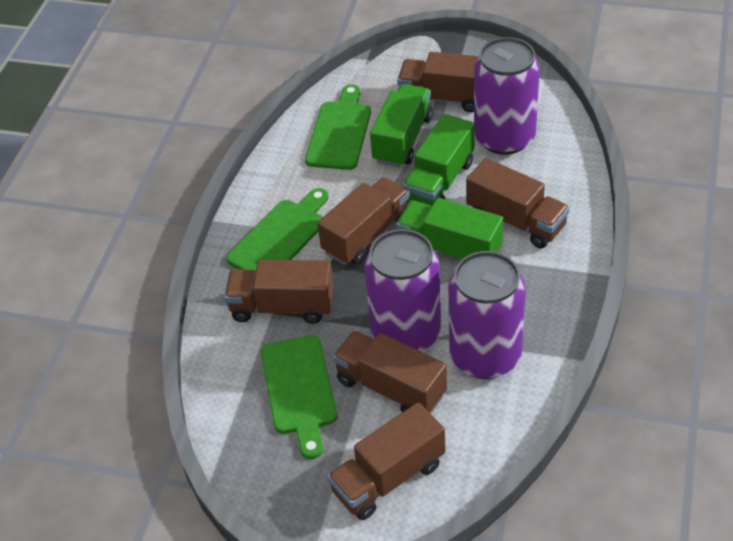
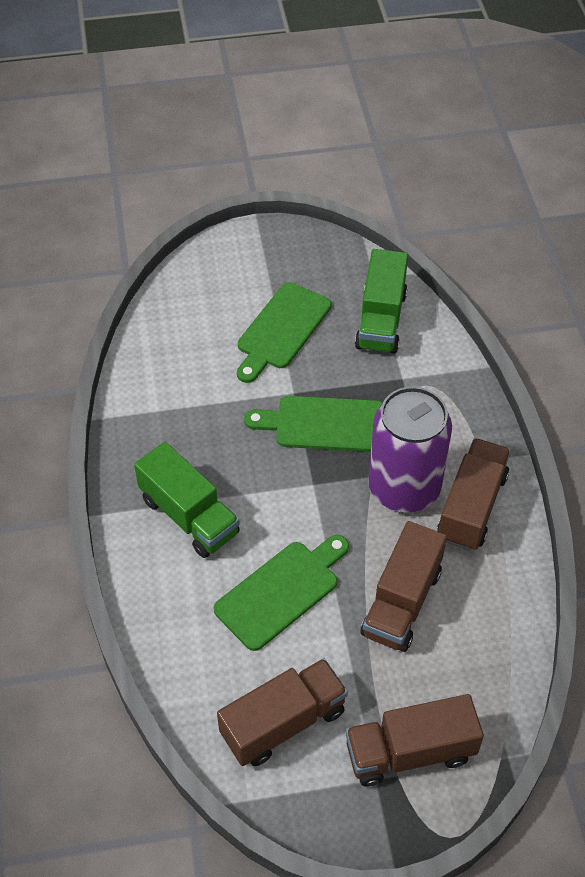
brown truck: [224,260,334,324] [317,177,410,265] [327,402,445,520] [333,331,447,414] [397,52,479,112] [466,158,570,248] = 6 -> [217,658,348,766] [345,694,484,786] [361,521,447,652] [437,438,511,551] = 4
green truck: [370,84,433,167] [396,198,503,259] [403,114,475,206] = 3 -> [134,442,240,558] [355,249,408,354] = 2
purple can: [364,229,441,352] [448,251,526,379] [474,37,540,155] = 3 -> [368,387,452,512] = 1

